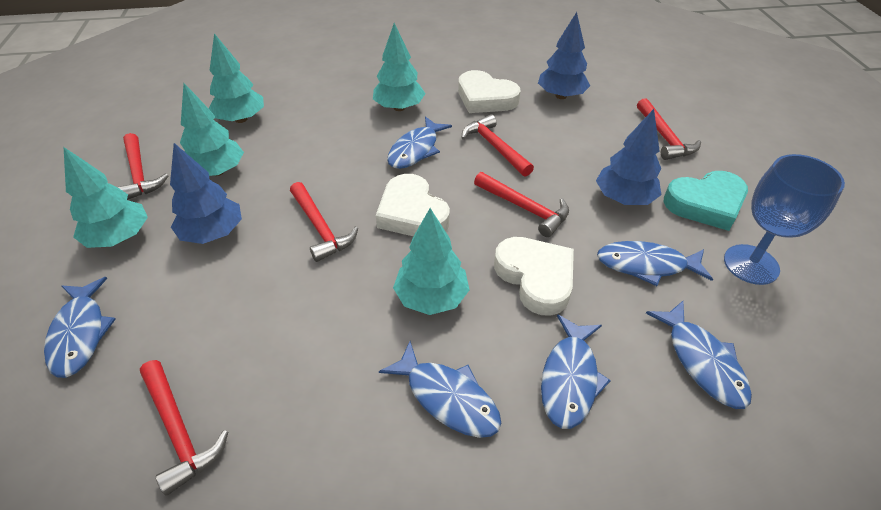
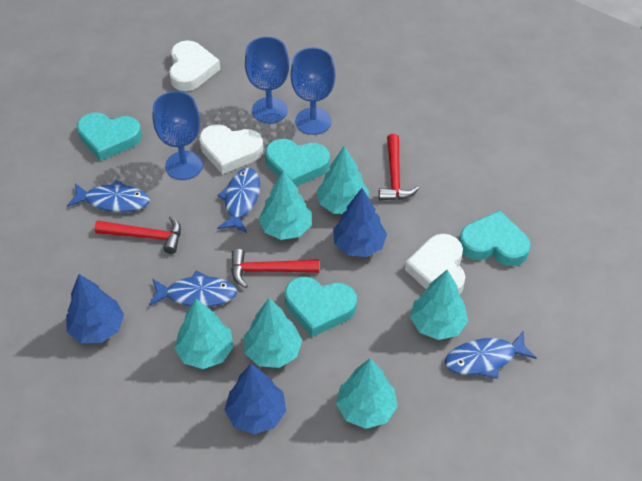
blue fish: [44,277,116,378] [379,341,501,438] [387,116,452,169] [541,314,611,429] [597,241,713,286] [646,301,752,409] = 6 -> [67,180,150,212] [149,271,237,307] [217,168,260,233] [445,330,537,379] = 4
blue goblet: [724,154,845,285] = 1 -> [153,91,203,180] [245,37,289,124] [290,47,335,135] = 3
red hammer: [118,133,169,200] [140,360,228,496] [290,182,358,262] [461,114,534,177] [474,172,569,237] [637,98,701,160] = 6 -> [94,216,181,254] [231,249,319,288] [379,134,419,201] = 3
turquoise heart: [664,171,748,231] = 1 -> [77,113,142,161] [265,139,330,187] [285,277,357,337] [459,211,530,266] = 4
turquoise tree: [64,147,148,248] [180,83,244,176] [209,33,264,123] [373,23,426,111] [393,208,469,315] = 5 -> [174,299,234,369] [244,298,302,368] [258,170,311,240] [317,145,369,214] [336,358,398,429] [410,270,468,340] = 6

